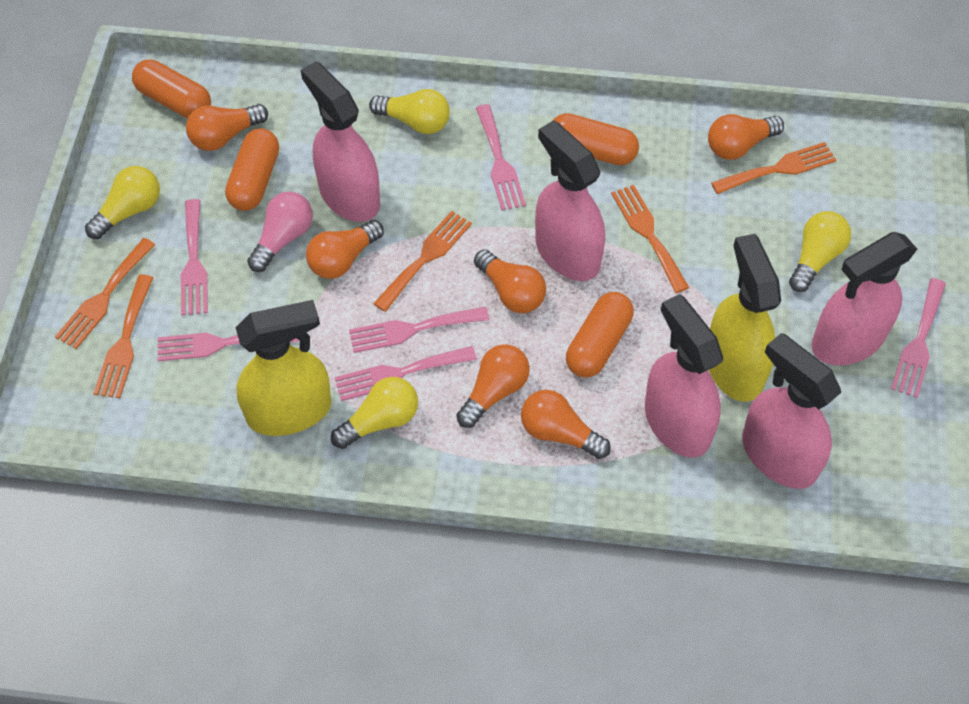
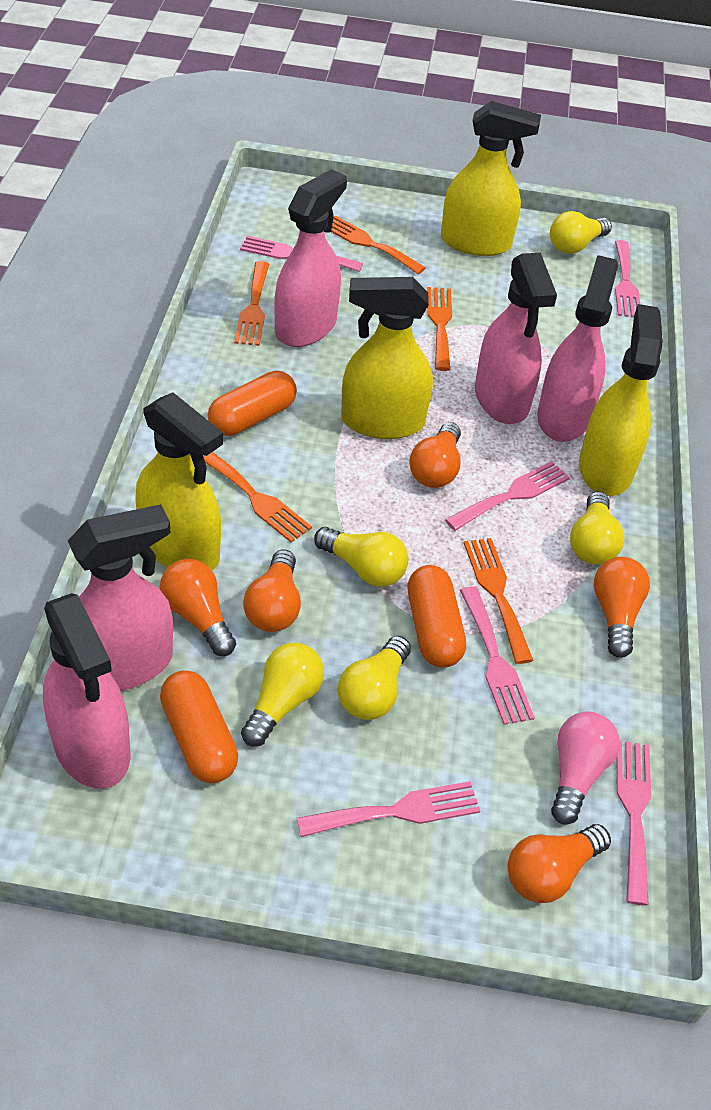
orange capsule: [132,60,211,118] [225,128,279,211] [553,113,639,165] [566,292,634,378] = 4 -> [160,671,238,783] [208,371,297,436] [408,565,466,668] = 3
orange light bulb: [186,104,268,151] [306,220,384,279] [456,345,530,428] [474,250,546,313] [521,390,611,459] [708,114,784,160] = 6 -> [160,559,236,656] [243,549,301,632] [409,422,461,488] [507,824,611,903] [594,557,650,658] = 5
yellow light bulb: [85,166,160,239] [331,377,418,449] [369,89,450,134] [789,211,851,292] = 4 -> [241,643,324,747] [314,527,408,587] [338,636,411,720] [550,211,612,254] [570,492,624,565] = 5
yellow spray bottle: [235,300,331,436] [709,234,781,402] = 2 -> [135,393,223,571] [341,277,433,439] [441,101,541,256] [579,304,663,496] = 4

